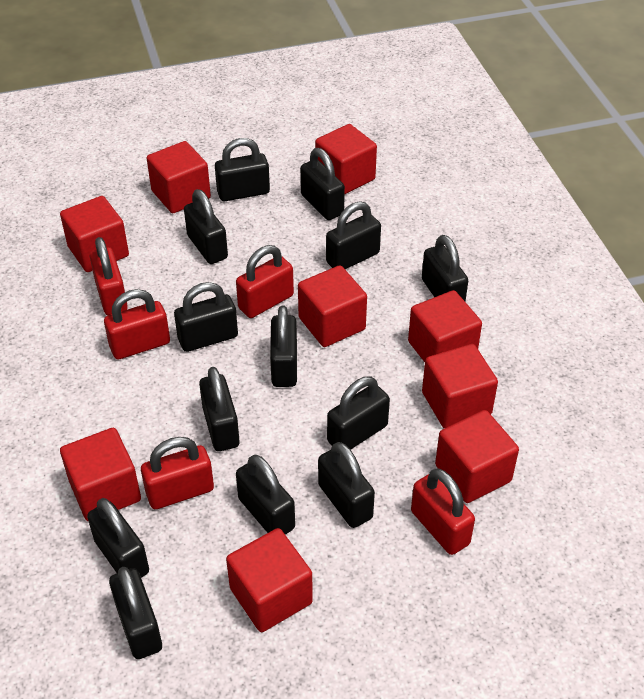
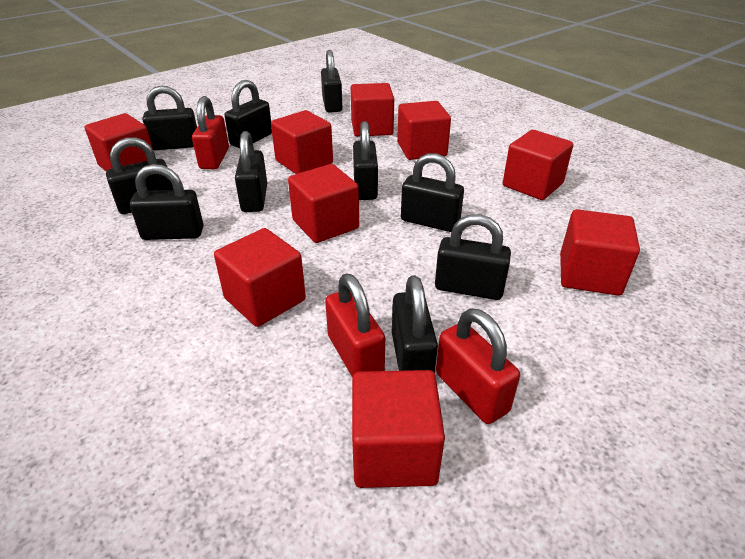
black padlock: [87,498,149,578] [109,567,162,659] [174,282,238,352] [184,189,228,264] [199,367,240,451] [215,138,270,201] [236,455,295,535] [270,306,297,387] [300,148,345,220] [318,442,375,528] [326,201,381,269] [327,376,390,450] [422,235,468,302] = 13 -> [106,137,174,214] [130,164,204,240] [143,85,197,150] [224,80,272,148] [235,131,267,212] [321,50,342,112] [353,121,378,200] [392,275,438,373] [401,153,464,232] [435,214,511,300] = 10
red padlock: [90,237,128,315] [104,289,170,359] [141,437,214,509] [236,245,294,318] [411,468,475,555] = 5 -> [192,96,229,169] [325,273,385,378] [436,308,520,424] = 3

